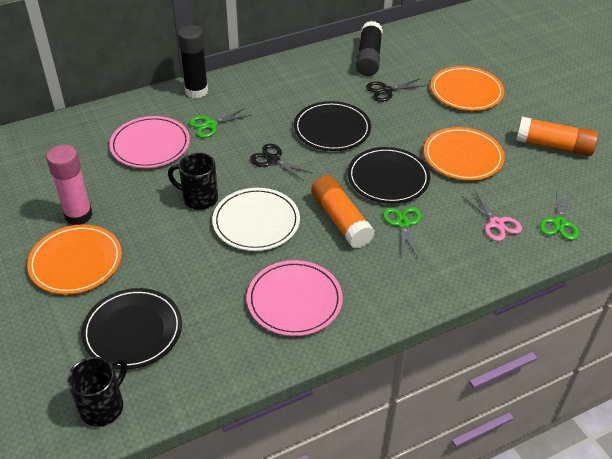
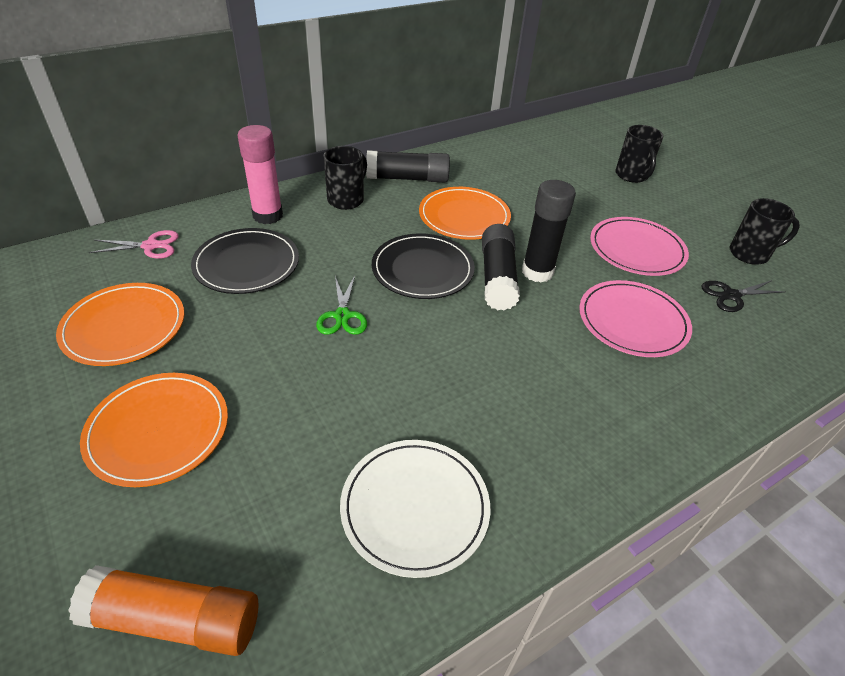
black glue stick: [178,25,208,98] [356,21,383,76] = 2 -> [366,150,450,182] [482,224,520,311] [522,180,576,283] = 3
black mug: [67,357,127,427] [168,153,218,210] = 2 -> [324,146,367,210] [615,125,663,183] [730,198,800,265] = 3
black plate: [81,288,182,369] [294,101,371,151] [348,147,430,204] = 3 -> [191,228,299,294] [372,233,475,299] = 2
black scissors: [250,144,312,181] [366,78,426,102] = 2 -> [701,280,785,312] = 1
green scissors: [189,108,251,138] [383,207,421,259] [539,190,579,240] = 3 -> [316,275,367,335] = 1
orange glue stick: [311,175,375,248] [516,117,598,156] = 2 -> [68,565,258,656] = 1

